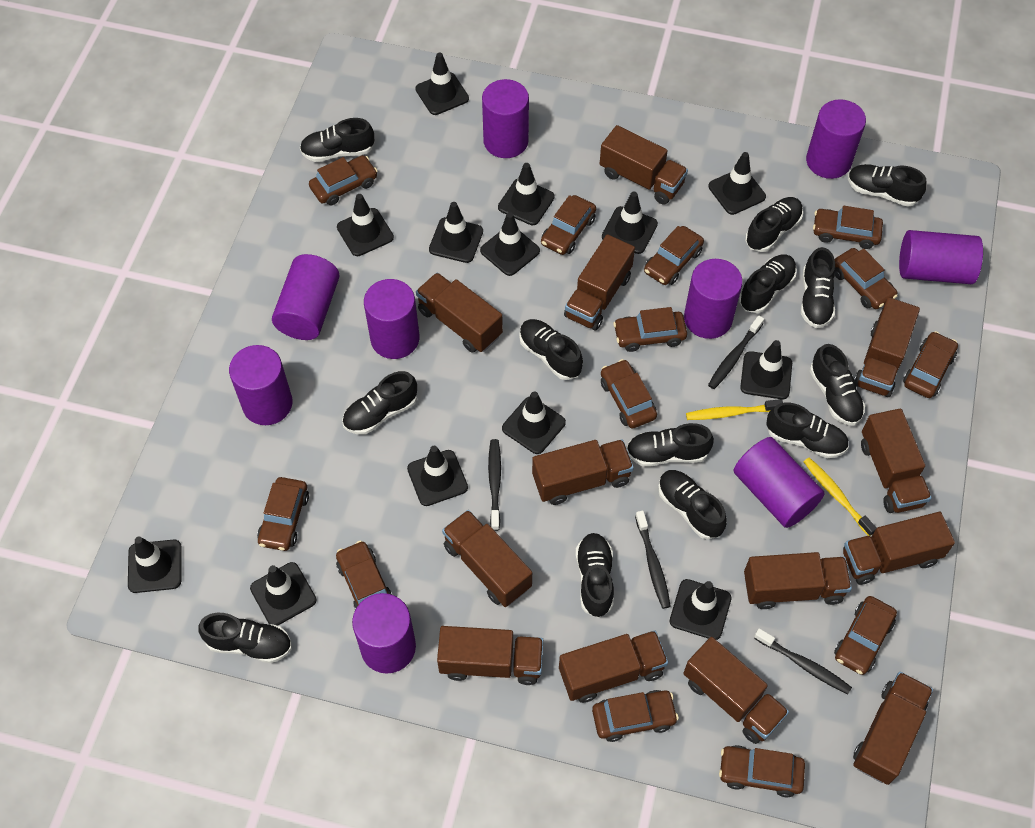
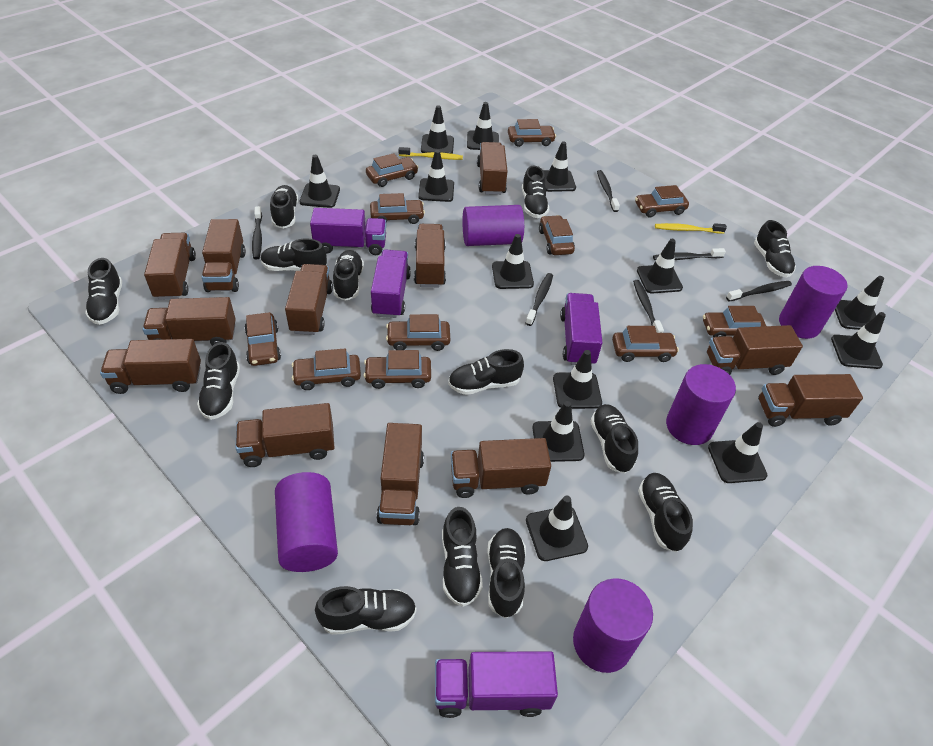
black toothbrush: [488,439,501,531] [635,511,671,609] [708,315,764,389] [754,628,852,694] = 4 -> [252,206,262,259] [525,273,553,326] [597,170,620,212] [633,280,664,333] [653,248,726,260] [726,281,792,302] = 6
brown car: [257,477,309,551] [309,155,377,205] [336,541,393,610] [541,195,596,255] [592,690,679,742] [601,359,657,428] [613,307,687,352] [644,226,704,285] [719,745,805,797] [813,206,883,249] [834,596,897,675] [835,248,898,309] [903,331,958,398] = 13 -> [244,312,281,366] [292,349,361,390] [364,350,431,389] [366,153,419,187] [370,193,425,224] [386,314,450,351] [508,119,556,147] [539,215,575,255] [612,326,679,362] [635,185,689,217] [703,306,766,338] = 11
brown truck: [416,273,503,353] [437,626,543,685] [442,510,532,607] [532,439,634,505] [559,630,668,703] [564,234,635,331] [600,125,688,205] [684,637,789,744] [744,552,852,609] [843,512,955,585] [853,672,933,785] [854,297,920,397] [861,409,932,513] = 13 -> [100,339,201,394] [143,297,236,346] [144,233,196,300] [202,219,246,292] [235,403,335,467] [285,264,333,335] [376,423,424,525] [414,224,446,287] [451,438,551,498] [477,142,508,195] [707,325,803,375] [758,374,863,427] = 12
purple cylinder: [229,345,293,425] [272,254,339,340] [352,593,416,673] [364,279,420,359] [482,79,529,158] [684,259,743,339] [734,437,825,528] [806,99,866,179] [899,230,983,284] = 9 -> [275,472,338,572] [462,205,524,246] [573,578,653,673] [666,364,736,445] [779,266,847,339] = 5
purple truck: none = 0 -> [310,208,386,255] [371,250,411,318] [435,651,558,718] [560,293,602,365] = 4

